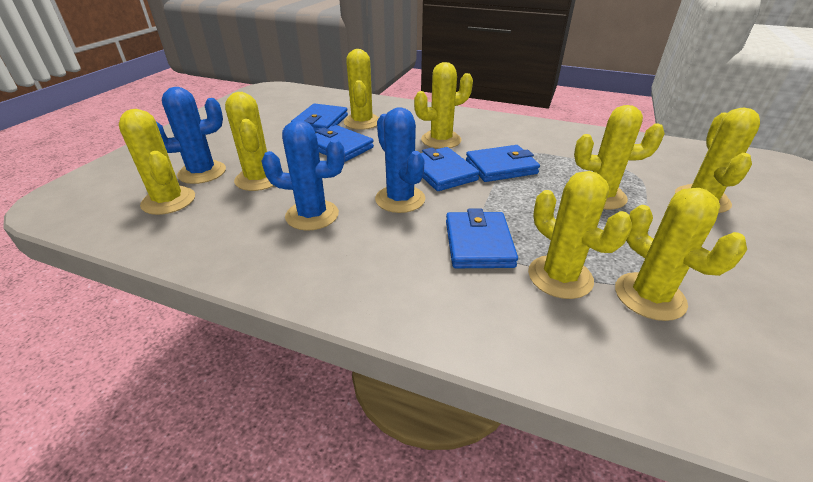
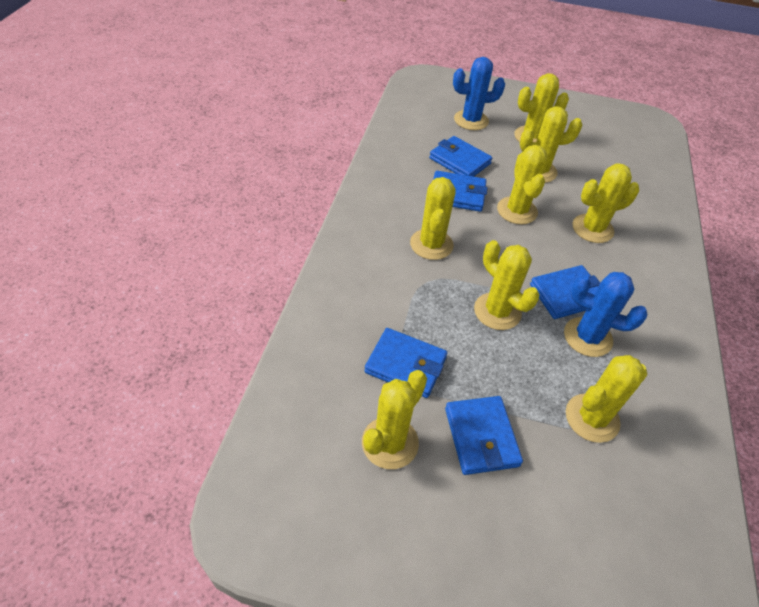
blue cactus: [156,87,226,184] [261,120,345,231] [375,107,425,213] = 3 -> [453,57,505,130] [564,272,647,357] = 2

